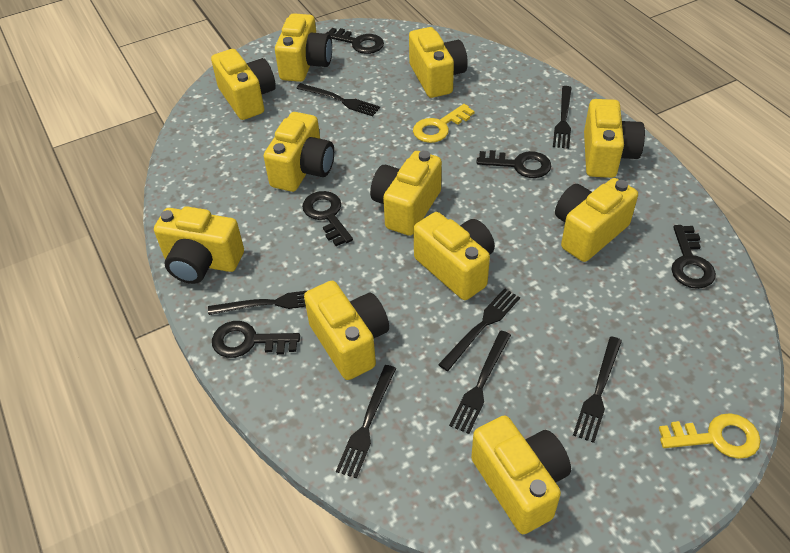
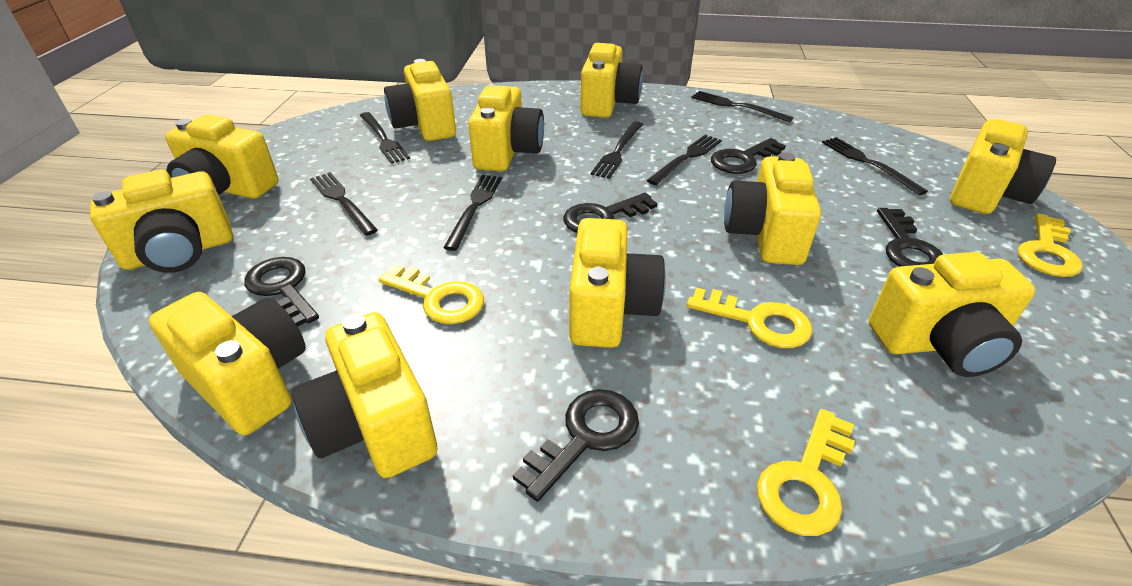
yellow key: [413,104,475,143] [659,413,761,459] = 2 -> [379,265,484,324] [687,287,813,348] [757,409,855,536] [1018,213,1083,277] = 4

